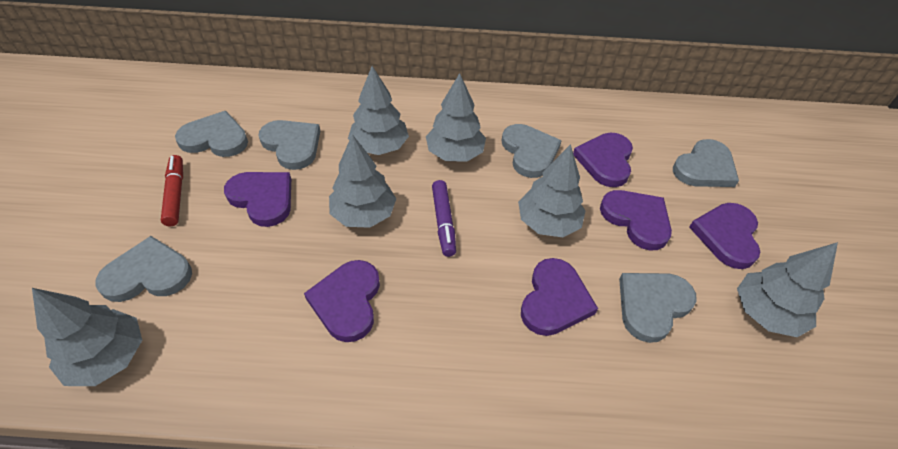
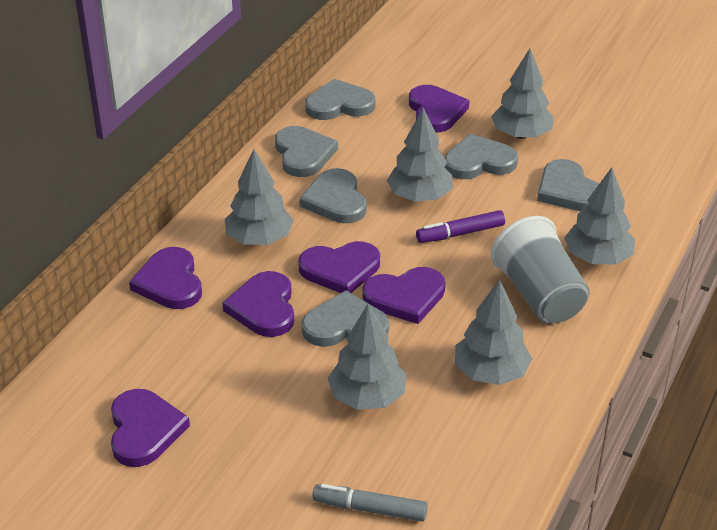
grey cup: none = 0 -> [491,216,590,324] = 1
grey marker: none = 0 -> [312,484,428,522] = 1
red marker: [161,155,183,226] = 1 -> none = 0

